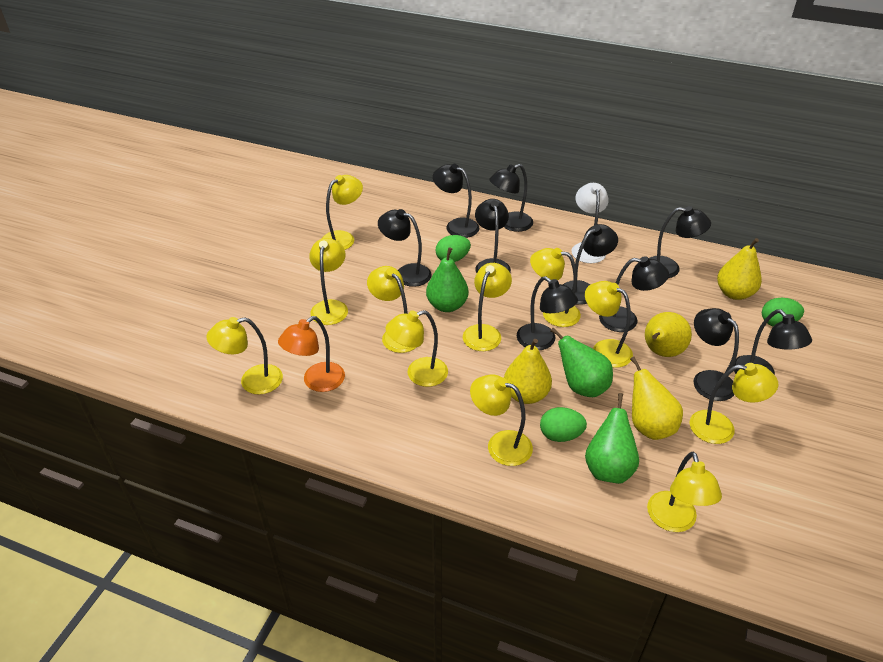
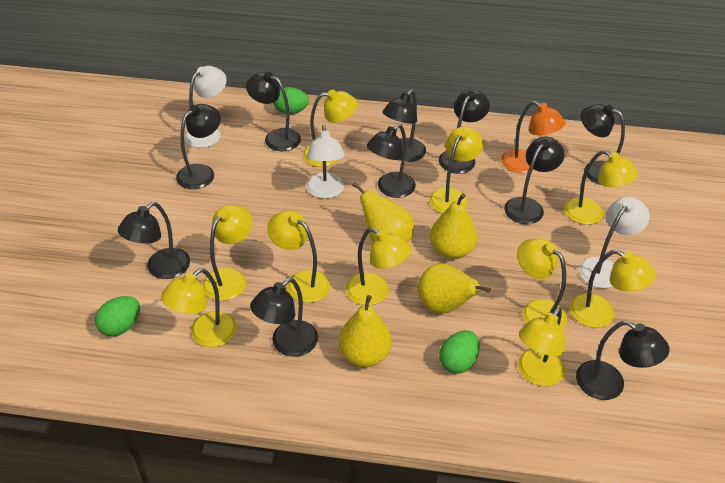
green pear: [426,247,469,312] [551,328,613,397] [585,393,639,484] = 3 -> none = 0
white lamp: [572,183,609,263] = 1 -> [184,66,227,148] [306,125,345,199] [579,197,650,288] = 3
yellow lamp: [206,317,283,394] [309,238,348,325] [322,175,363,250] [367,266,417,353] [386,310,448,387] [463,263,512,351] [470,374,533,466] [530,248,581,327] [585,281,633,368] [647,451,722,532] [690,363,778,444] = 11 -> [161,268,237,347] [202,205,252,301] [267,210,330,303] [303,90,358,167] [346,227,411,305] [429,127,483,214] [517,238,567,329] [518,307,565,386] [564,150,638,225] [570,250,656,328] = 10

